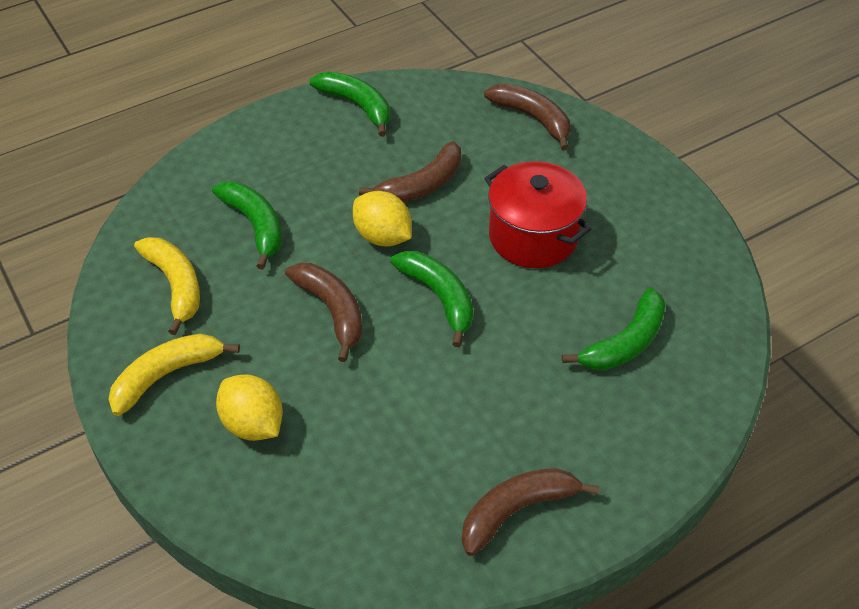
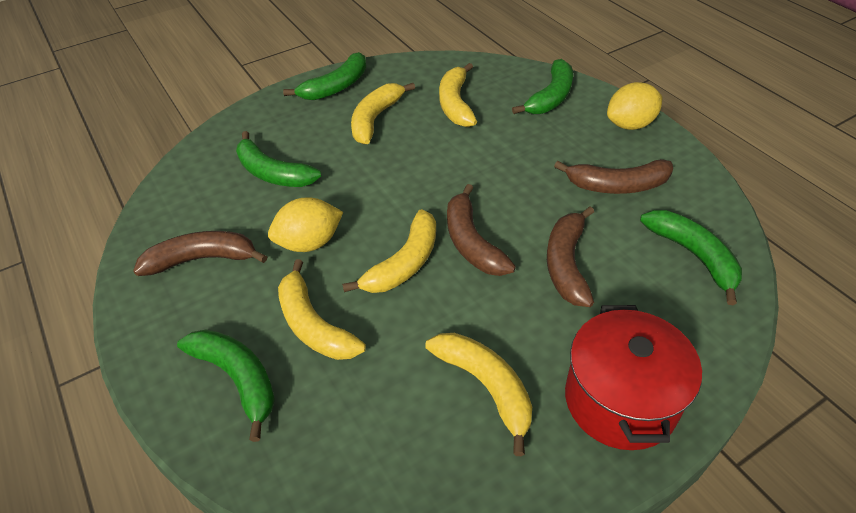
green banana: [212,182,282,269] [310,71,390,137] [390,251,473,347] [562,287,665,370] = 4 -> [177,330,275,442] [236,131,321,187] [283,52,366,100] [512,59,573,114] [640,210,742,305] = 5
yellow banana: [108,334,240,416] [134,237,200,335] = 2 -> [278,259,366,360] [342,209,436,293] [351,83,415,144] [425,333,532,456] [439,63,477,127] = 5

